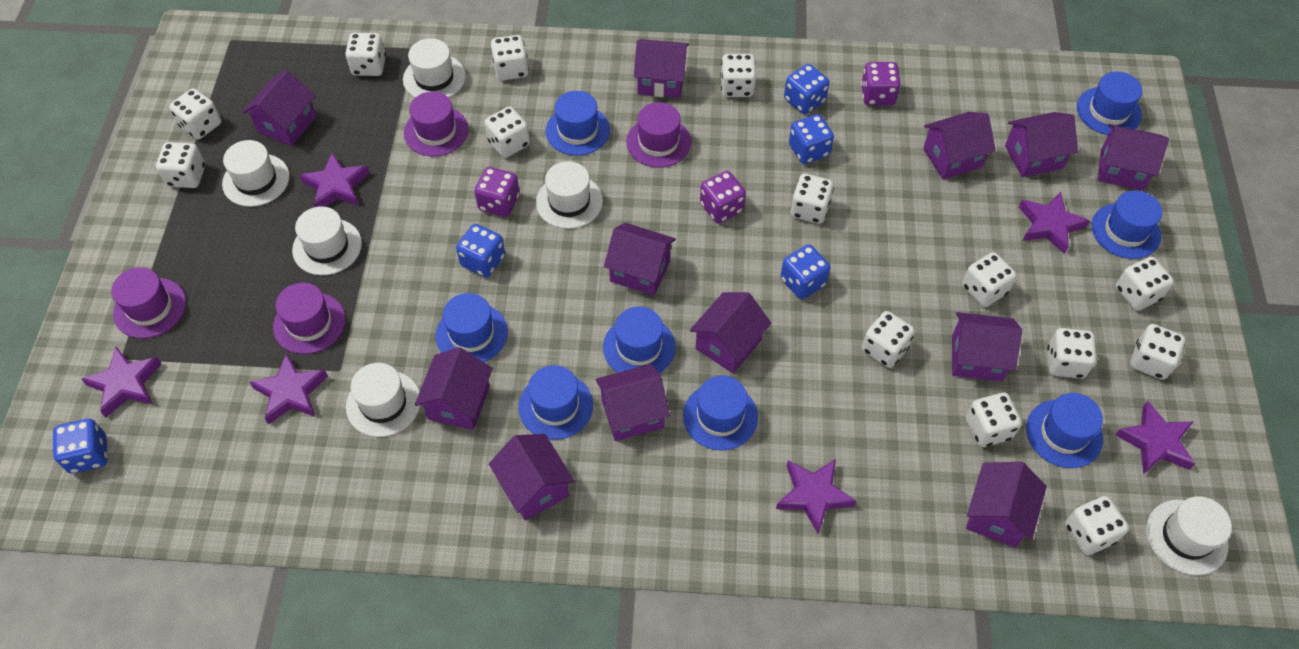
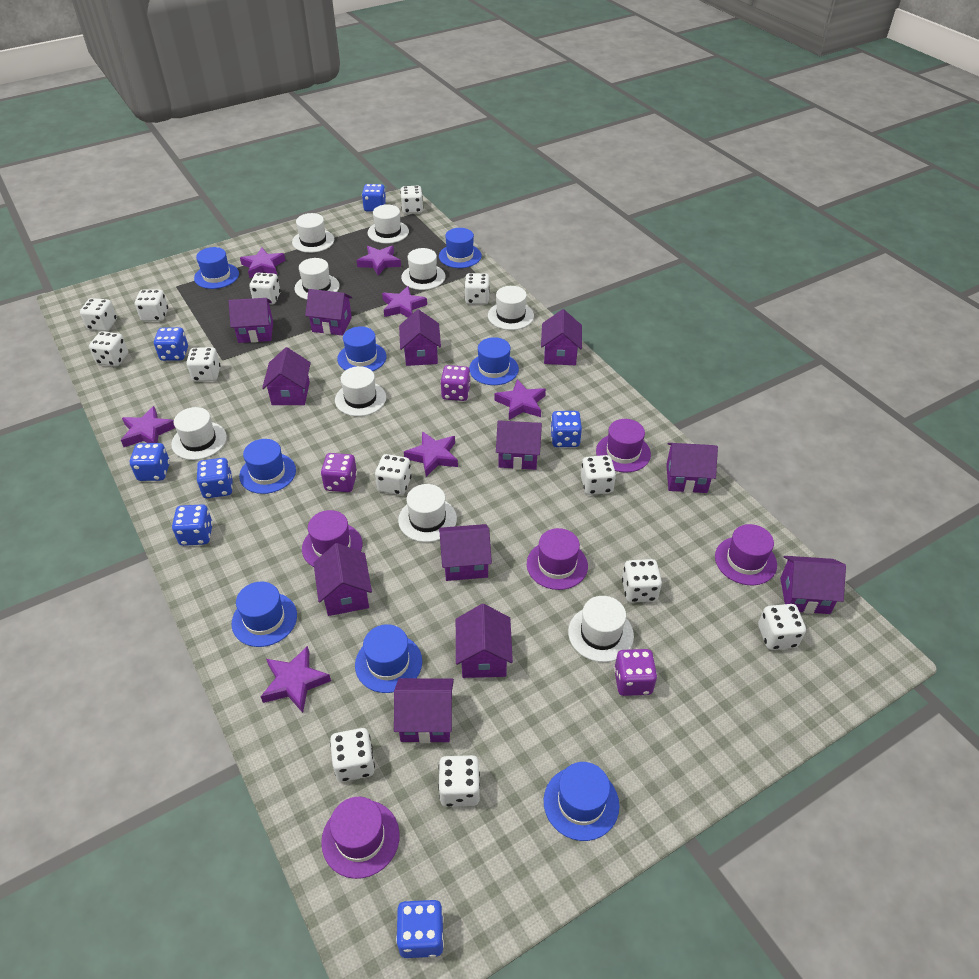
blue dice: [53,419,107,474] [456,224,505,277] [780,244,831,299] [784,64,830,114] [789,114,834,164] = 5 -> [130,443,170,481] [154,327,188,361] [172,504,213,546] [197,458,233,498] [362,184,386,211] [396,900,444,958] [551,411,582,447] = 7
purple hat: [111,267,186,338] [273,283,346,354] [404,92,469,156] [626,102,691,168] = 4 -> [302,510,362,567] [321,797,400,879] [527,528,588,590] [596,419,651,472] [715,524,777,585] = 5
purple star: [81,347,162,418] [250,353,328,425] [299,152,369,207] [776,459,856,534] [1019,192,1090,254] [1115,401,1195,475] = 6 -> [121,406,175,447] [240,247,285,278] [261,646,331,713] [357,246,401,276] [382,286,427,317] [404,431,458,477] [494,379,546,420] = 7
white dice: [156,142,205,188] [169,88,221,139] [345,33,386,76] [484,106,530,158] [491,35,529,81] [720,54,756,97] [790,174,834,224] [862,311,915,368] [962,252,1017,307] [966,392,1022,447] [1047,328,1096,379] [1065,496,1129,555] [1116,257,1174,311] [1130,324,1185,380] = 14 -> [80,298,117,331] [89,331,128,367] [135,289,168,321] [186,347,220,382] [249,273,280,304] [330,728,375,782] [375,454,411,495] [400,186,423,214] [438,755,480,807] [464,273,490,304] [581,455,616,495] [622,559,662,603] [758,604,806,650] = 13
white hat: [222,140,290,207] [292,206,362,275] [346,363,421,437] [403,38,466,98] [536,161,603,229] [1146,496,1232,575] = 6 -> [171,407,227,460] [292,213,334,253] [295,258,340,300] [335,366,386,416] [368,205,409,244] [398,484,457,542] [401,248,446,290] [488,286,534,330] [568,596,634,662] = 9

